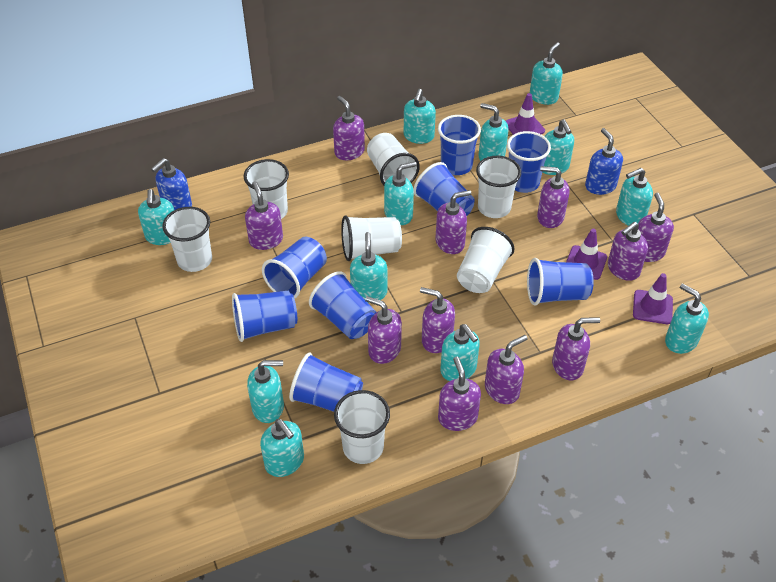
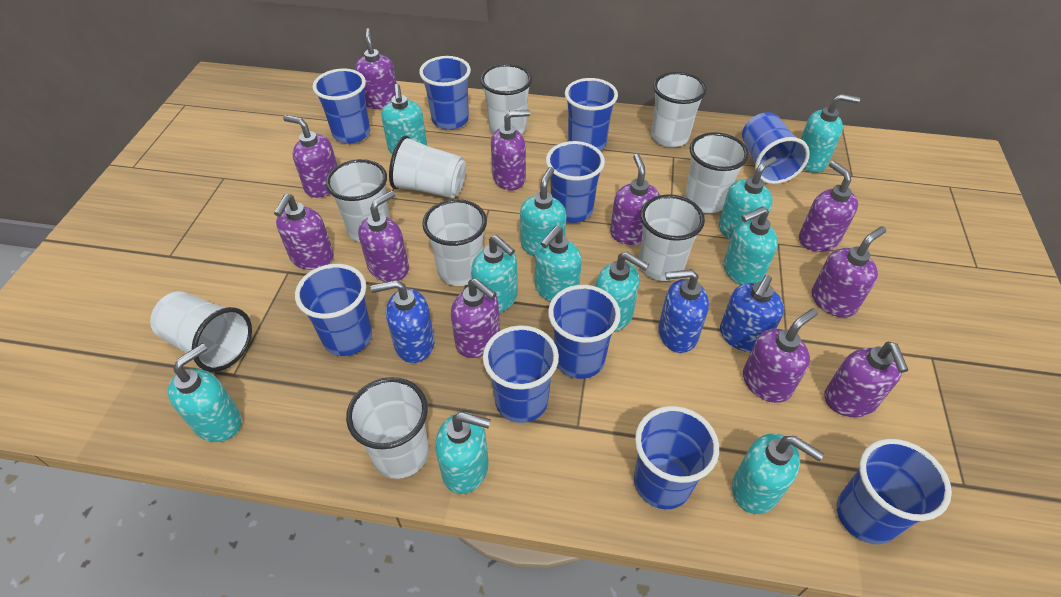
blue cup: [232,291,297,342] [262,237,327,299] [289,353,363,412] [309,271,377,339] [413,162,475,216] [438,115,481,175] [507,131,551,193] [527,258,594,306] = 8 -> [295,264,372,356] [313,68,370,144] [419,56,471,130] [483,325,559,423] [546,141,605,223] [548,285,621,379] [565,78,618,151] [634,406,719,509] [742,112,810,184] [837,439,952,544] = 10
blue soap dispenser: [151,158,192,210] [585,128,623,195] = 2 -> [371,280,435,363] [658,269,709,353] [720,275,784,352] = 3
purple traffic cone: [506,93,545,135] [566,229,607,280] [633,273,673,324] = 3 -> none = 0
turquoise soap dispenser: [138,189,174,245] [247,360,284,423] [260,419,304,477] [350,232,387,303] [384,162,417,225] [404,89,436,144] [440,324,480,381] [479,103,508,161] [530,42,563,105] [543,119,574,175] [616,168,653,226] [665,283,709,354] = 12 -> [168,344,241,442] [381,84,427,154] [435,412,491,494] [471,235,518,313] [520,167,567,257] [535,226,582,302] [595,252,649,332] [719,157,777,240] [724,206,778,285] [732,433,824,514] [801,94,860,172] = 11
white cup: [162,207,212,272] [244,159,289,219] [334,390,390,464] [341,215,402,261] [367,133,420,185] [457,227,515,293] [476,156,521,218] = 7 -> [150,291,252,372] [326,159,390,242] [346,377,429,479] [389,136,466,198] [422,199,487,286] [480,64,532,134] [639,195,705,281] [651,72,707,147] [685,132,749,213] = 9

